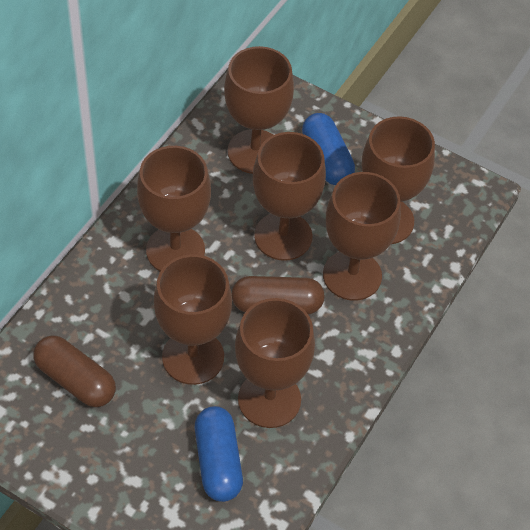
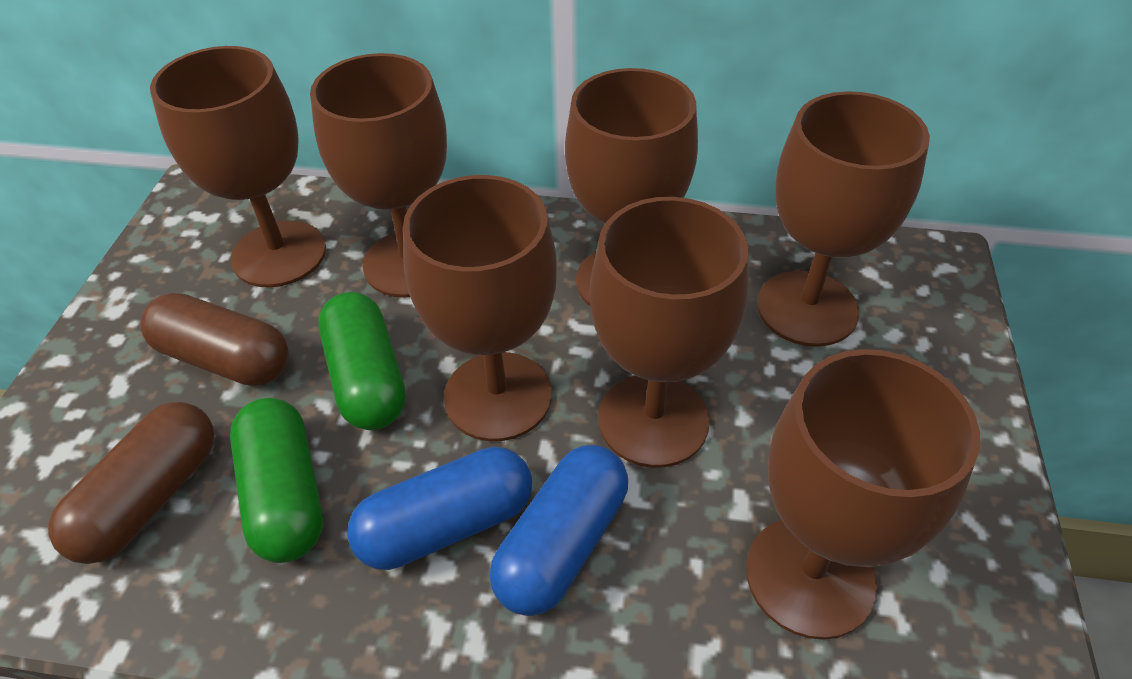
green capsule: none = 0 -> [230,398,323,563] [318,292,406,430] = 2

